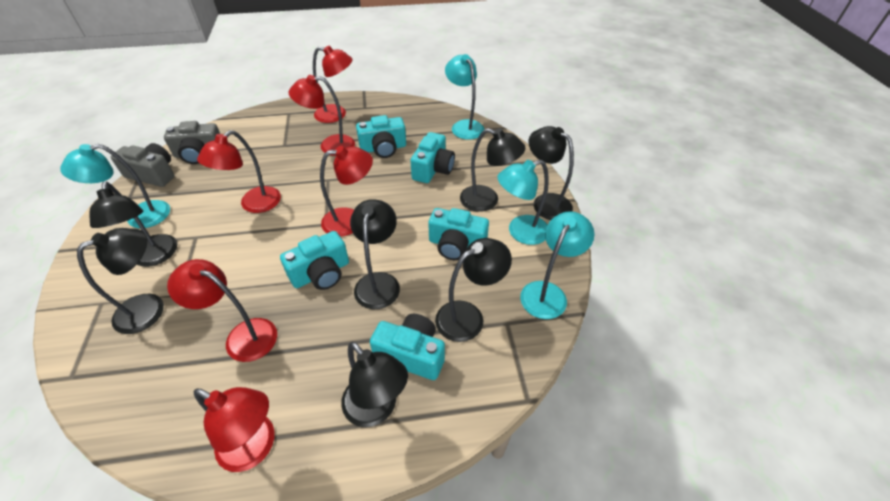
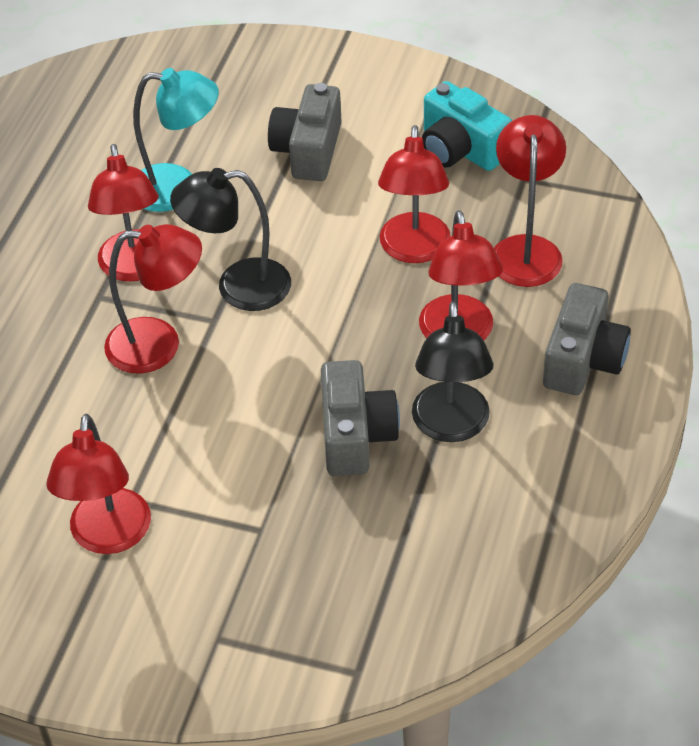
black lamp: [77,228,164,334] [89,182,177,267] [341,342,408,427] [350,199,400,309] [435,238,512,342] [460,128,525,212] [529,126,574,220] = 7 -> [170,168,291,311] [412,301,494,442] = 2
grey camera: [111,143,175,187] [164,121,220,164] = 2 -> [268,83,342,181] [321,360,400,476] [543,283,631,395] = 3
turquoise camera: [280,231,349,290] [356,115,406,158] [370,314,445,380] [410,132,455,183] [428,208,489,260] = 5 -> [422,81,512,171] = 1
turquoise lamp: [60,144,170,228] [445,54,485,140] [497,160,549,245] [520,211,595,319] = 4 -> [133,68,219,212] = 1

